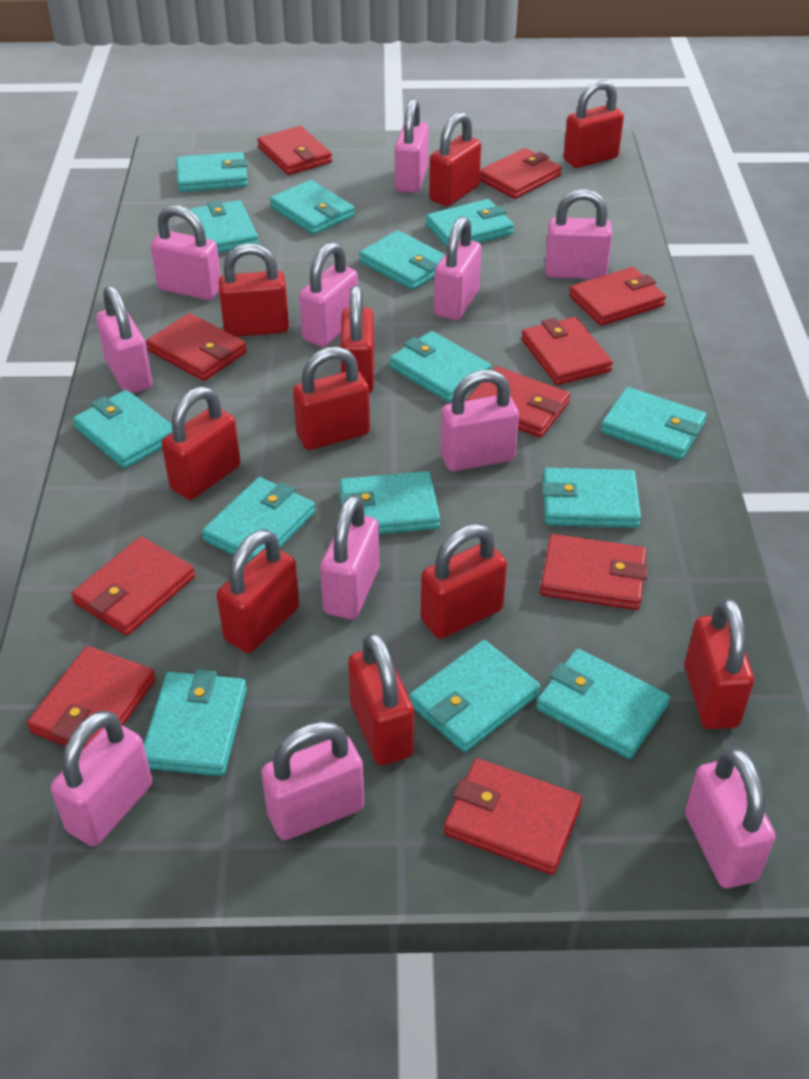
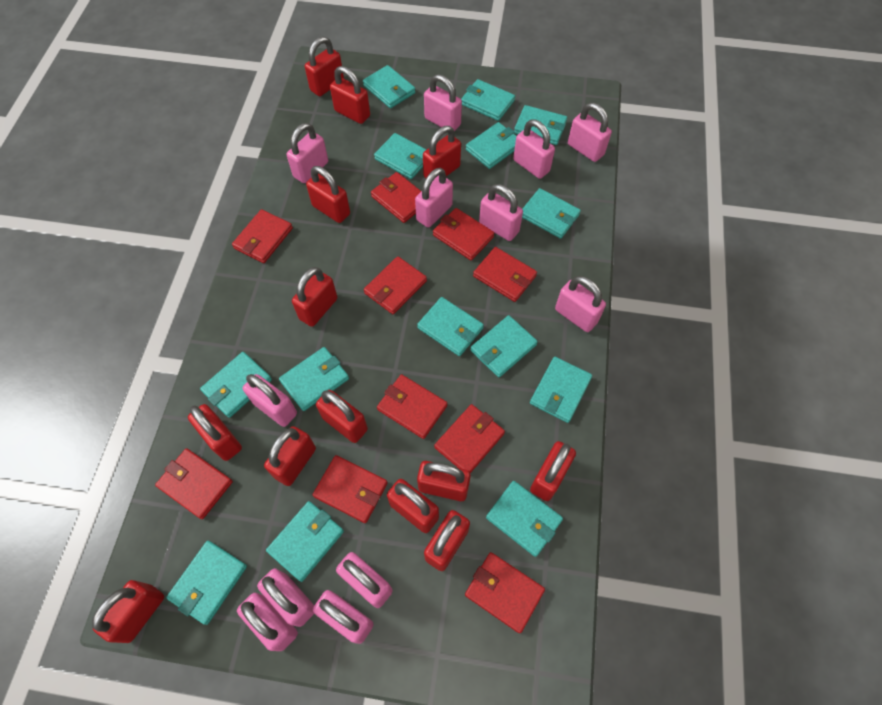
pink padlock: [51,710,152,846] [96,285,152,393] [151,205,221,300] [261,721,365,840] [299,242,358,347] [320,495,379,619] [395,98,429,193] [434,216,481,320] [441,370,519,471] [545,189,612,279] [685,747,776,888] = 11 -> [237,593,298,651] [243,374,297,427] [257,568,314,627] [286,123,328,183] [313,590,373,644] [336,552,393,608] [415,168,453,228] [424,74,462,131] [479,184,523,241] [513,120,555,179] [555,276,606,332] [568,103,612,162] = 12
red padlock: [162,386,241,500] [217,529,299,653] [218,243,289,337] [293,347,370,450] [340,285,374,393] [348,632,414,765] [421,524,507,639] [429,112,481,206] [563,80,624,168] [685,598,754,729] = 10 -> [92,580,164,643] [188,404,242,461] [264,426,316,486] [292,267,337,327] [305,37,344,96] [306,166,350,223] [316,390,368,443] [330,66,370,124] [387,479,439,533] [417,461,471,501] [423,126,461,178] [424,510,470,571] [530,441,576,501] = 13

